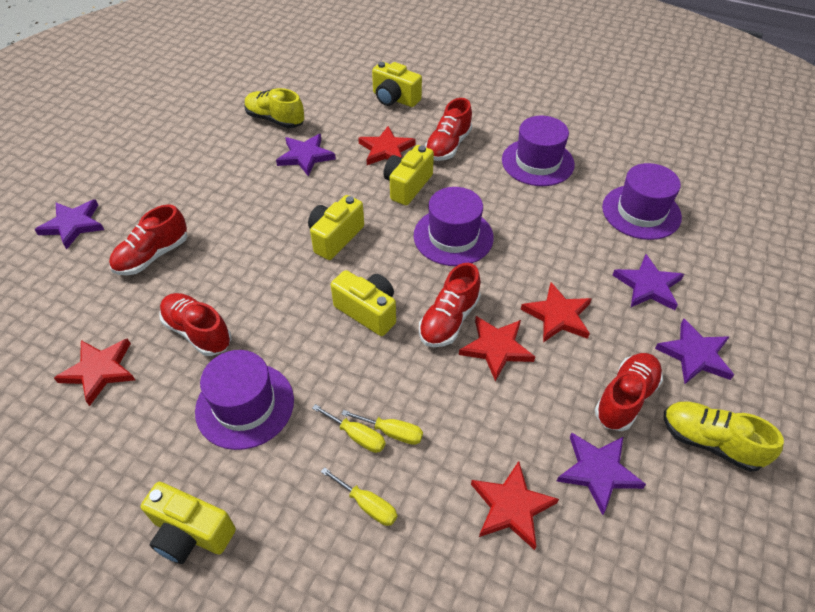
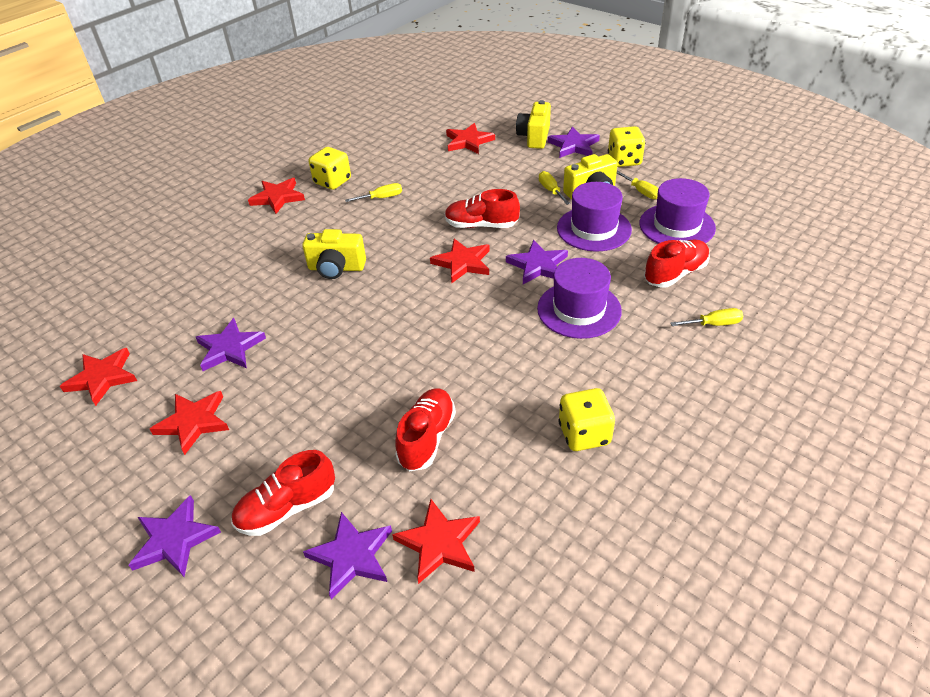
purple hat: [195,350,294,450] [414,187,494,266] [502,116,575,186] [602,163,682,240] = 4 -> [537,258,622,339] [557,182,632,252] [639,178,716,244] = 3
red shoe: [109,204,187,275] [159,293,231,356] [419,263,481,347] [425,98,472,161] [595,353,663,431] = 5 -> [231,450,335,536] [395,389,456,472] [445,189,520,228] [644,240,710,288] = 4
red star: [54,338,135,406] [358,126,416,165] [459,316,535,382] [471,461,559,550] [521,282,592,342] = 5 -> [60,348,137,406] [150,391,229,455] [248,178,305,214] [392,499,480,584] [430,239,490,283] [446,123,495,154] = 6
yellow camera: [141,482,236,564] [308,195,364,260] [331,270,396,336] [372,62,422,107] [384,145,434,205] = 5 -> [302,229,366,279] [516,100,551,149] [563,154,618,200] = 3
yellow dice: none = 0 -> [309,147,351,190] [558,388,615,451] [608,126,645,167] = 3
yellow screwdriver: [312,404,386,453] [321,467,397,526] [341,410,423,445] = 3 -> [345,183,402,202] [539,171,570,205] [617,171,658,200] [671,308,743,326] = 4
yellow shoe: [245,88,304,128] [664,402,784,472] = 2 -> none = 0

